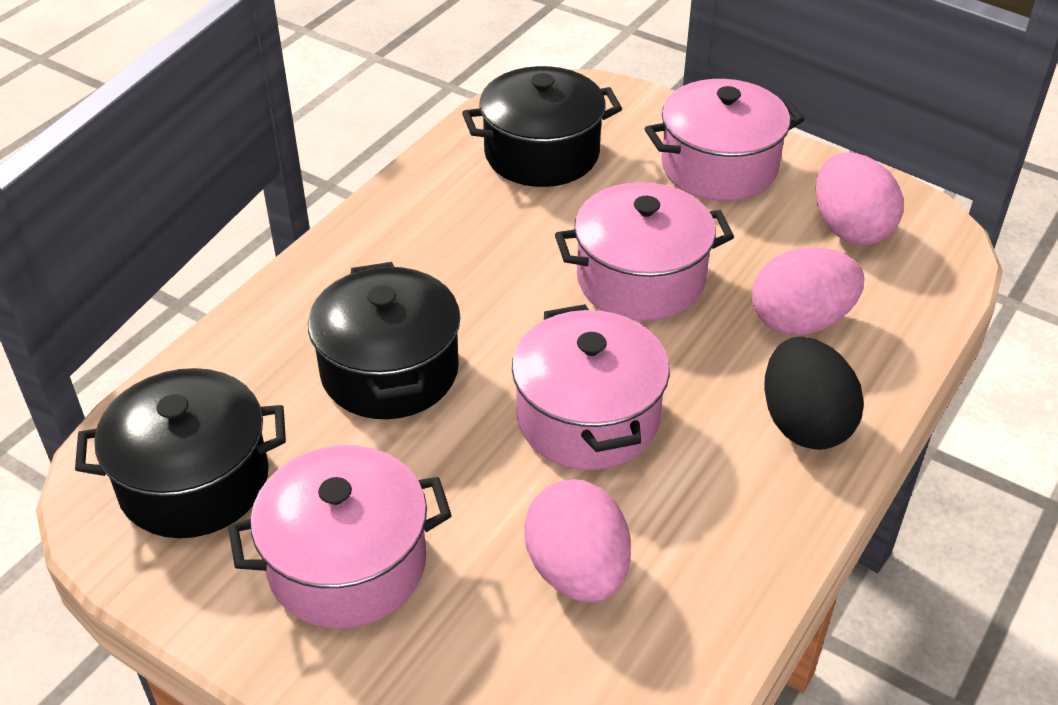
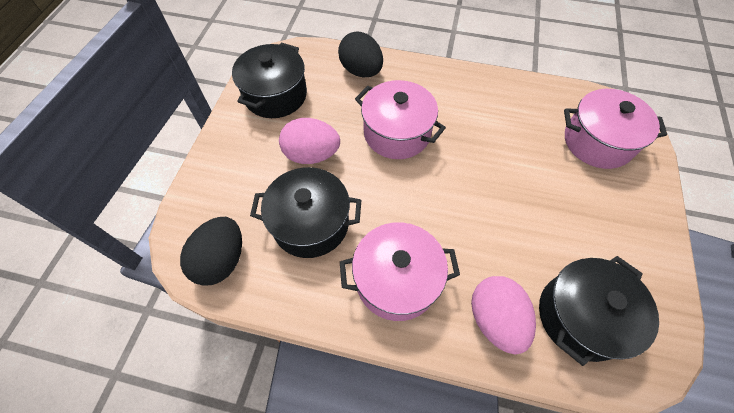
black egg: [764,336,864,450] = 1 -> [180,217,242,286] [338,32,383,77] = 2
pink egg: [524,479,631,603] [752,247,864,336] [816,152,903,245] = 3 -> [279,118,340,164] [471,276,536,354] = 2
pink pot: [228,445,452,629] [512,304,670,470] [555,182,734,321] [645,79,805,201] = 4 -> [340,222,460,321] [355,80,446,159] [564,89,667,169] = 3

